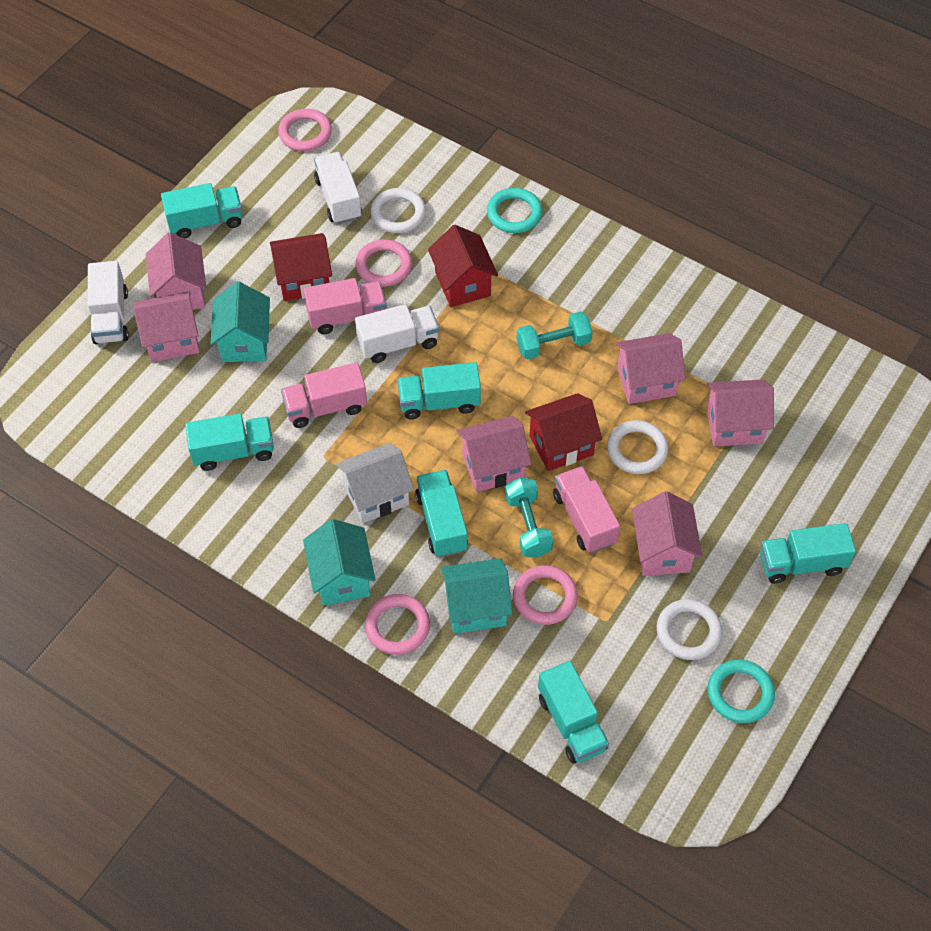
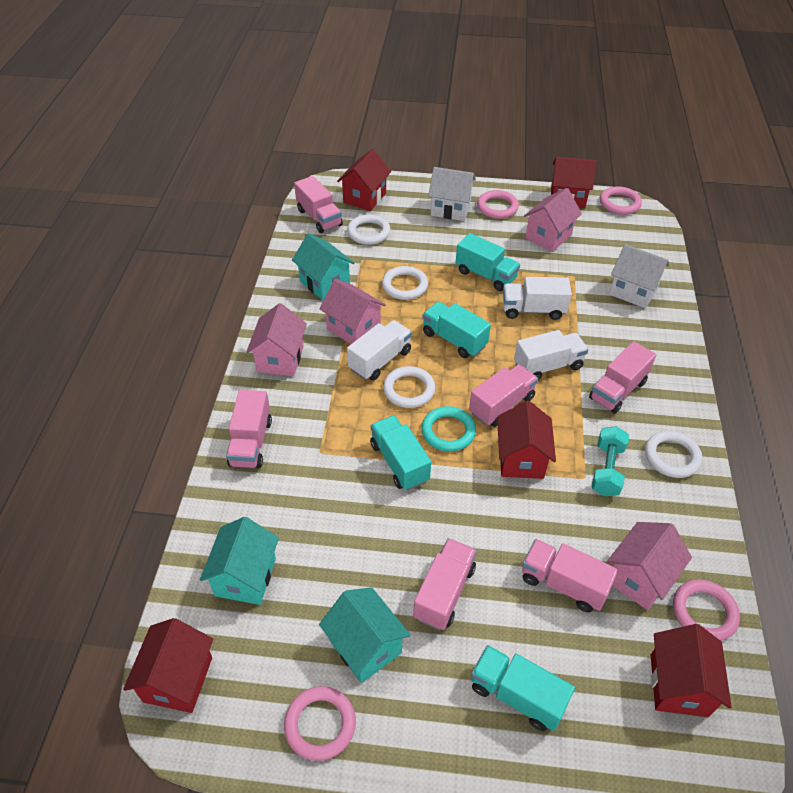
pink house: [133,291,199,362] [146,233,206,310] [457,416,531,492] [615,333,686,404] [632,491,702,576] [706,379,774,446] = 6 -> [246,303,307,376] [320,279,386,344] [524,188,582,252] [607,522,692,610] = 4
pink truck: [281,362,367,428] [304,278,387,334] [553,466,620,553] = 3 -> [226,390,272,468] [294,176,343,233] [413,538,477,630] [469,364,538,427] [522,539,618,612] [589,341,656,414] = 6
red house: [270,233,332,301] [428,225,498,307] [525,393,602,471] = 3 -> [123,618,213,713] [337,149,391,211] [497,401,556,479] [551,157,596,208] [651,624,732,717] = 5
turquoise dumbbell: [505,478,553,557] [517,311,592,359] = 2 -> [591,426,629,496] = 1
turquoise ring: [487,188,542,233] [708,660,775,723] = 2 -> [421,406,476,452] = 1
turquoise truck: [161,183,242,239] [185,414,274,471] [397,362,481,419] [415,470,468,557] [538,661,609,764] [760,523,856,584] = 6 -> [370,415,431,491] [422,302,491,358] [456,233,520,291] [471,645,575,731] = 4
white house: [336,443,414,523] = 1 -> [428,167,476,221] [609,244,669,308] = 2
white ring: [370,188,426,233] [607,420,668,474] [657,599,722,660] = 3 -> [347,214,390,245] [382,266,428,300] [383,366,435,408] [645,431,702,478] = 4

